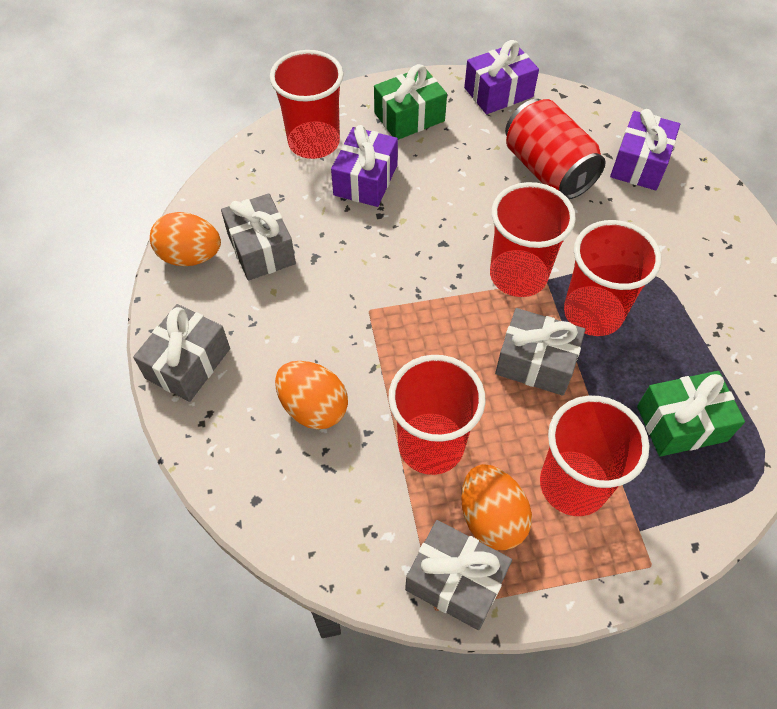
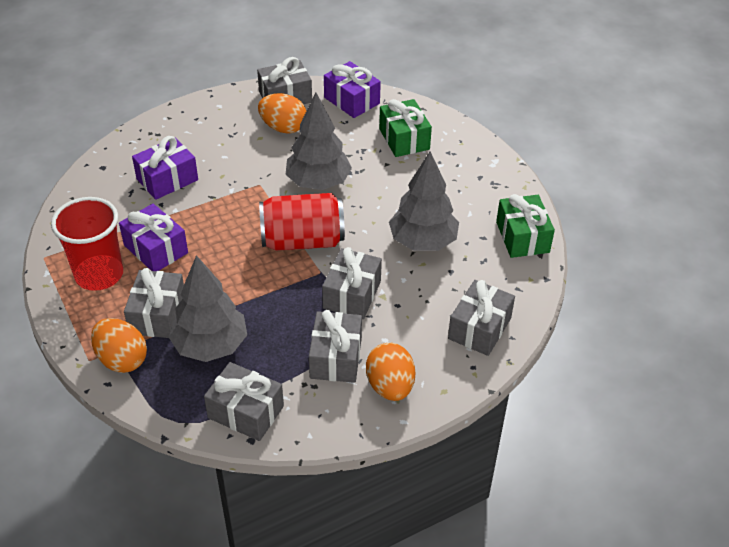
grey gift: [133,304,230,402] [221,193,296,280] [405,520,512,630] [495,308,585,396] = 4 -> [124,268,184,338] [204,362,284,441] [257,57,312,104] [309,310,362,383] [322,247,382,319] [448,280,515,356] = 6
grey tree: none = 0 -> [169,255,247,362] [286,93,352,190] [389,151,459,251] = 3
red cup: [270,50,344,159] [388,355,485,475] [490,182,576,297] [540,396,649,516] [564,220,661,336] = 5 -> [51,197,123,291] = 1

